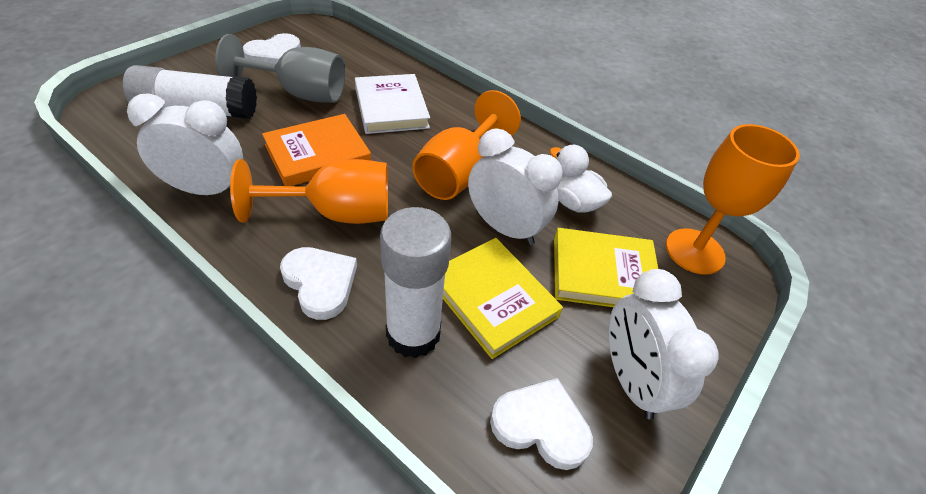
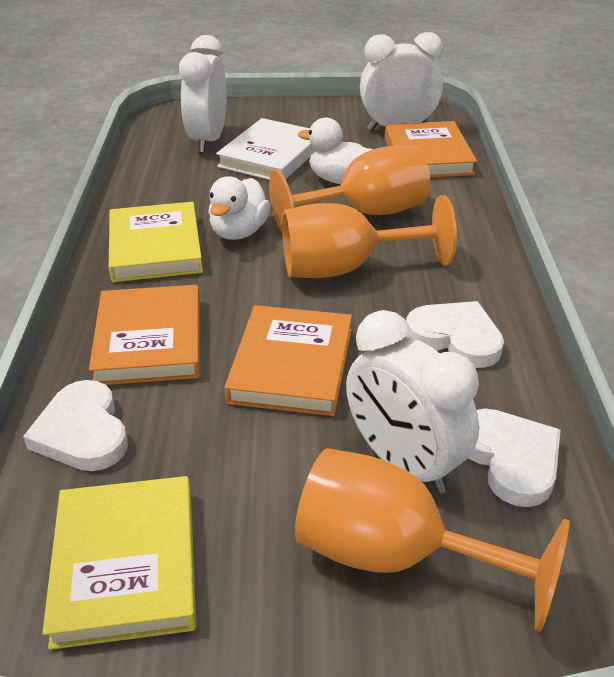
grey goblet: [215,34,345,103] = 1 -> none = 0
orange book: [262,114,371,186] = 1 -> [89,285,200,385] [224,305,352,416] [385,121,477,178] = 3
white duck: [550,145,612,213] = 1 -> [208,176,271,240] [298,118,373,184] = 2
white glue stick: [123,65,257,119] [380,207,451,358] = 2 -> none = 0

